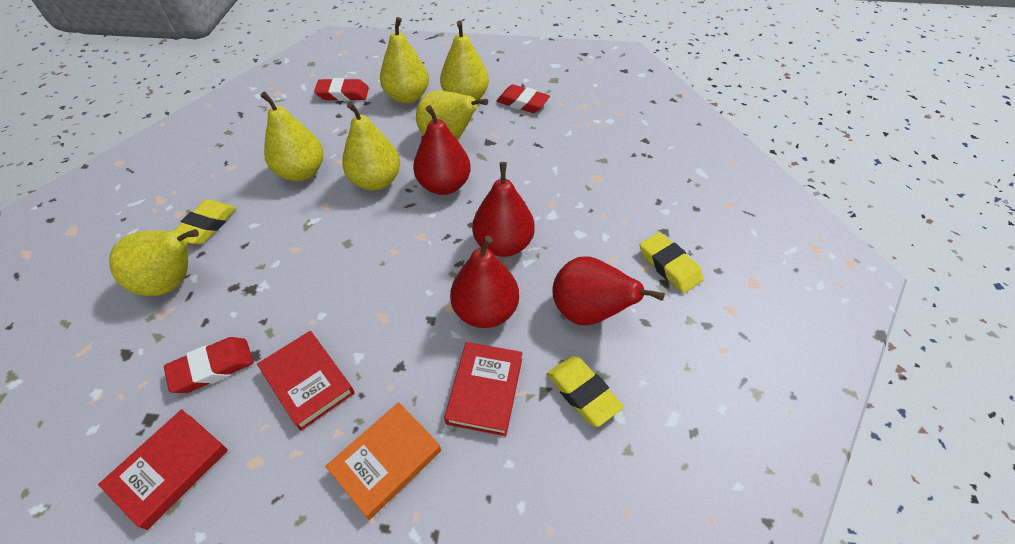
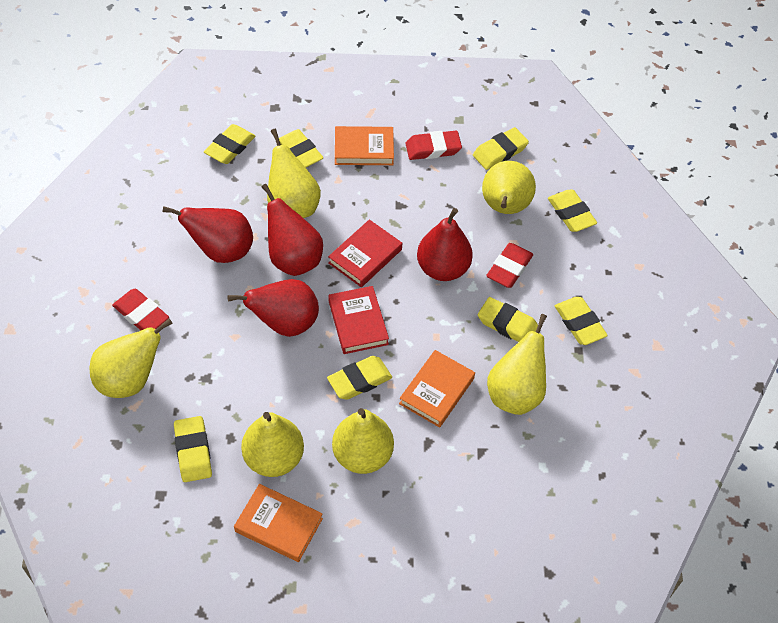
orange book: [325,402,441,520] = 1 -> [234,484,323,562] [335,126,394,165] [399,350,475,428] = 3
red book: [98,409,228,530] [257,331,355,431] [444,342,522,436] = 3 -> [328,220,402,287] [328,286,389,354] = 2
yellow eraser: [174,200,236,244] [547,356,624,427] [640,232,704,294] = 3 -> [174,416,212,482] [204,124,255,164] [279,129,324,168] [327,356,392,400] [473,127,529,170] [478,297,538,342] [548,189,597,232] [555,297,608,345] = 8

